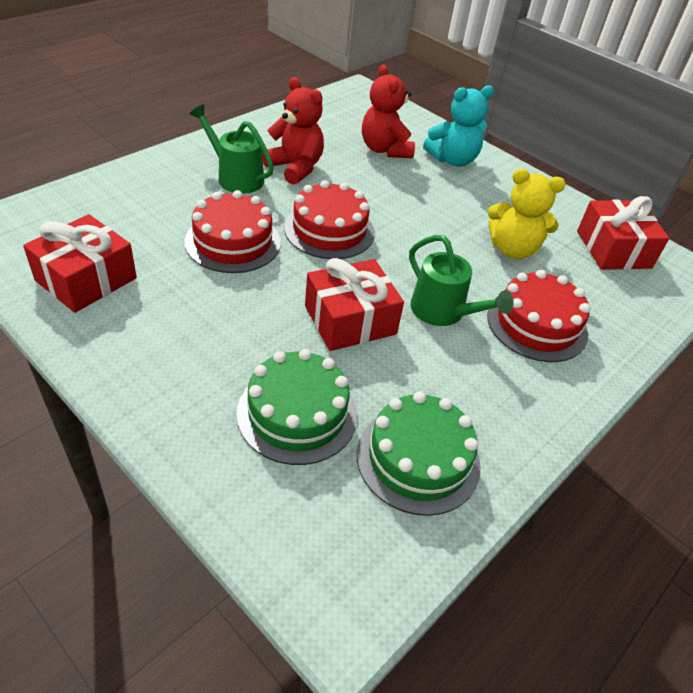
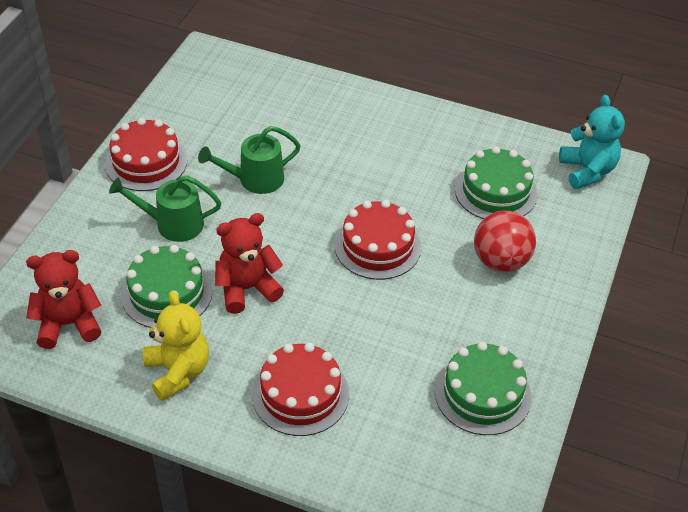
green cake: [237,349,357,465] [357,392,481,516] = 2 -> [121,245,213,328] [434,341,532,435] [455,146,538,219] = 3
red ball: none = 0 -> [474,211,536,272] = 1
red gift: [23,214,137,313] [305,258,404,351] [577,196,669,270] = 3 -> none = 0

